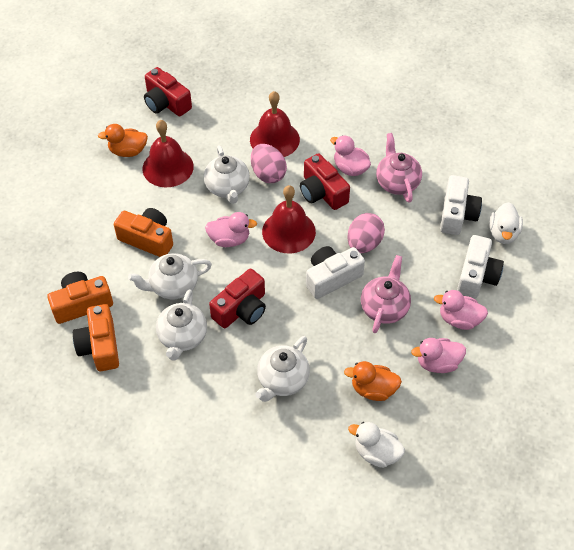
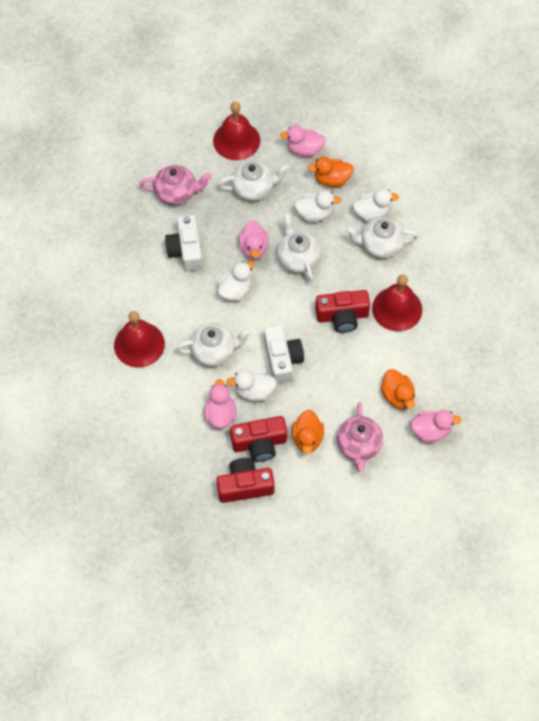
orange camera: [47,272,113,324] [73,304,119,371] [114,208,173,257] = 3 -> none = 0
orange duck: [98,124,148,157] [344,361,402,401] = 2 -> [292,410,324,454] [308,157,354,187] [381,369,415,409] = 3
pink egg: [251,144,287,183] [347,213,385,253] = 2 -> none = 0
white camera: [306,246,365,299] [440,175,482,235] [457,235,504,298] = 3 -> [165,215,203,272] [264,325,304,384] = 2
white duck: [348,422,405,468] [489,202,523,244] = 2 -> [218,261,254,301] [227,370,277,402] [294,190,341,222] [353,188,399,222] = 4

